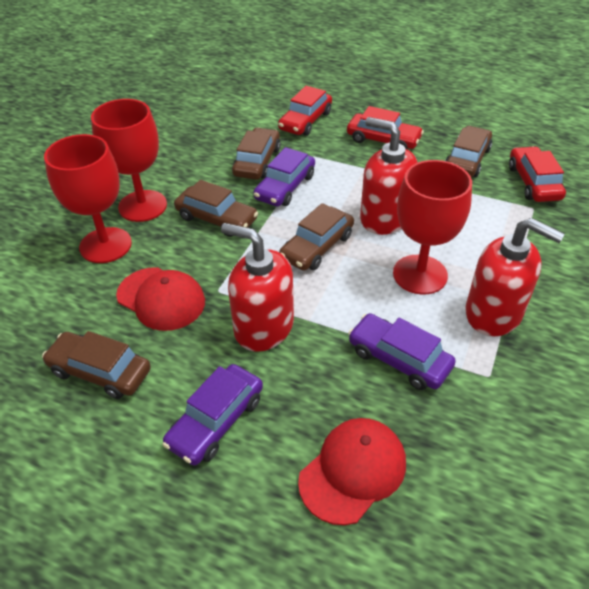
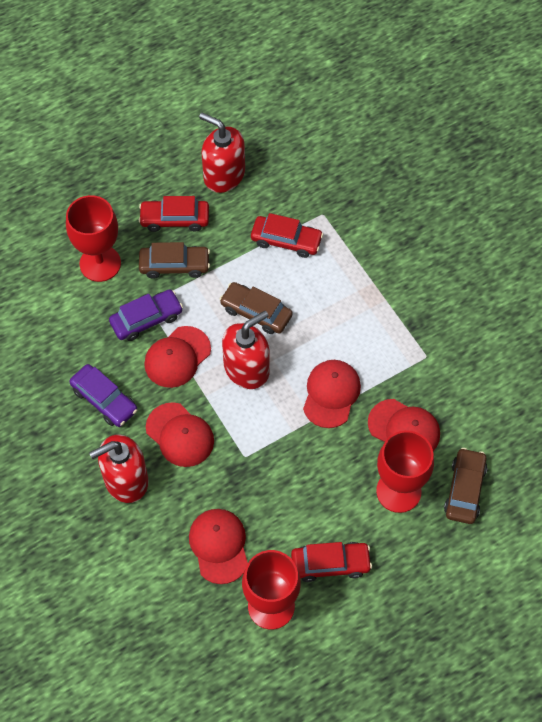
brown car: [42,331,151,399] [174,180,258,237] [232,128,281,180] [279,203,354,271] [445,126,492,177] = 5 -> [139,242,210,279] [220,282,293,334] [444,448,487,524] = 3
purple car: [162,364,263,466] [253,147,315,206] [348,313,456,390] = 3 -> [69,364,138,427] [109,289,183,341] = 2
red cap: [116,267,205,331] [298,418,406,525] = 2 -> [144,326,211,388] [146,402,214,467] [189,509,248,584] [303,360,361,428] [368,399,440,451] = 5

